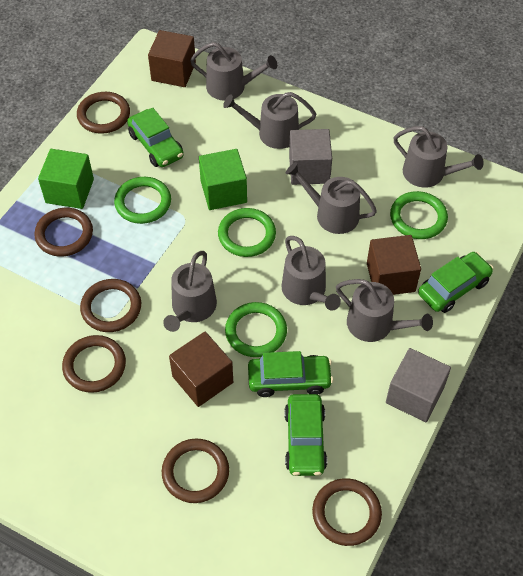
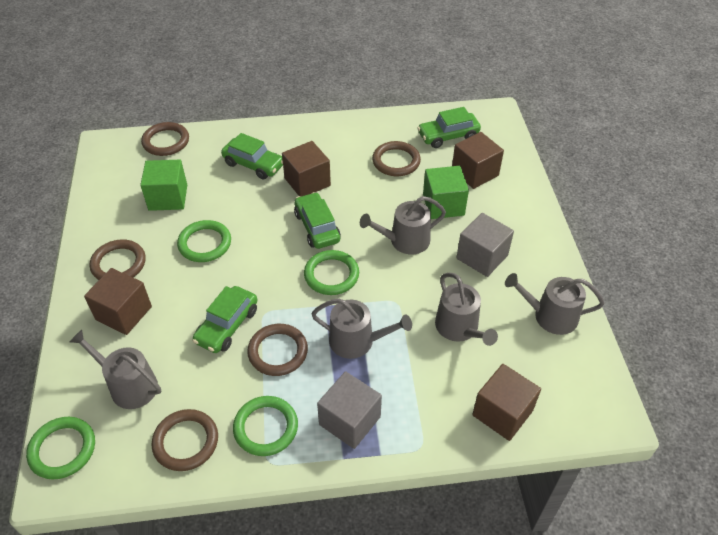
brown cube: [148,30,196,87] [169,332,233,407] [367,235,421,295] = 3 -> [84,268,152,335] [282,141,331,197] [452,132,504,189] [472,364,541,441] = 4
brown ring: [34,208,93,256] [62,335,126,393] [77,92,130,134] [80,279,141,332] [162,438,229,503] [312,478,382,546] = 6 -> [90,239,146,280] [141,122,189,156] [152,409,218,471] [247,324,308,376] [372,141,421,176] = 5
grey watering can: [163,251,217,332] [190,42,277,101] [223,92,316,149] [281,236,341,311] [286,162,377,234] [336,279,433,342] [393,126,484,188] = 7 -> [70,330,161,409] [311,298,412,359] [360,196,446,254] [435,273,498,346] [505,273,604,335] = 5

